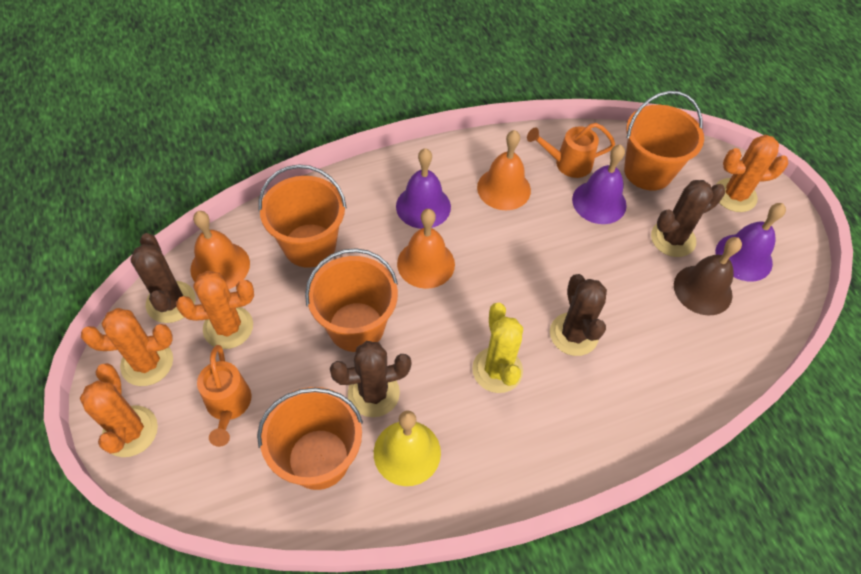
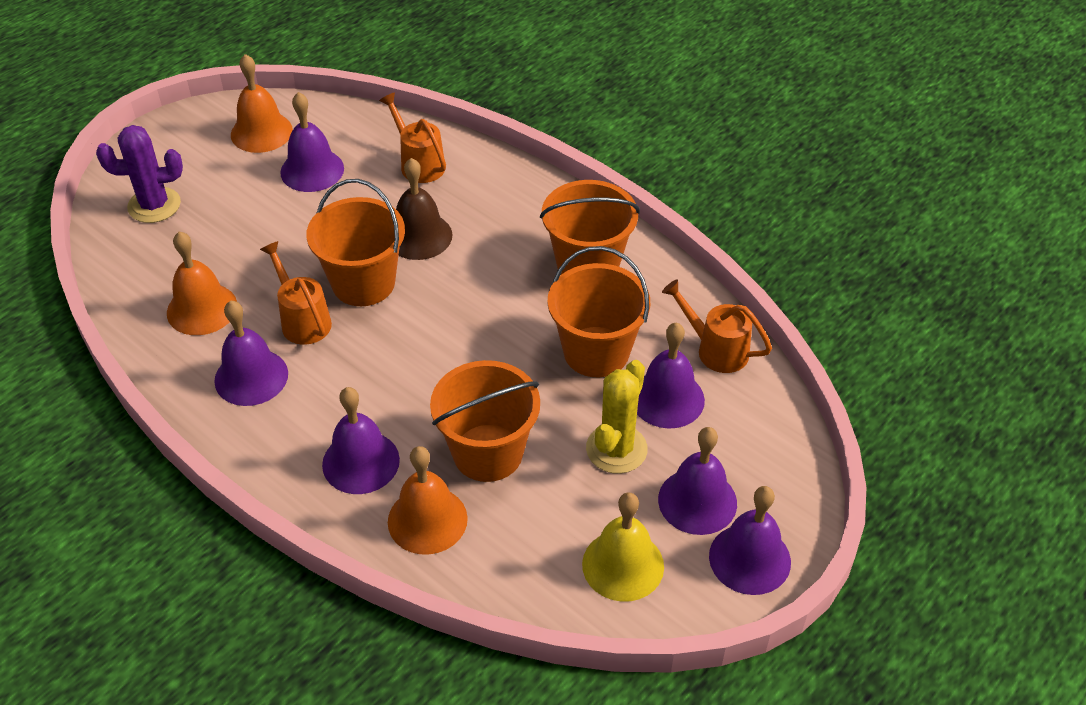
brown cactus: [130,233,196,323] [330,341,411,417] [550,274,607,356] [651,180,725,257] = 4 -> none = 0
orange cactus: [80,363,158,457] [81,308,173,386] [176,271,254,349] [716,135,789,212] = 4 -> none = 0
orange watering can: [197,345,251,447] [527,123,615,178] = 2 -> [260,241,332,345] [379,92,446,183] [662,279,772,373] = 3
purple bell: [396,148,451,229] [572,145,627,224] [715,203,786,281] = 3 -> [214,301,288,406] [280,92,344,192] [322,387,400,494] [637,322,705,429] [658,427,737,535] [709,486,791,595] = 6
purple cactus: none = 0 -> [96,125,183,223] = 1

